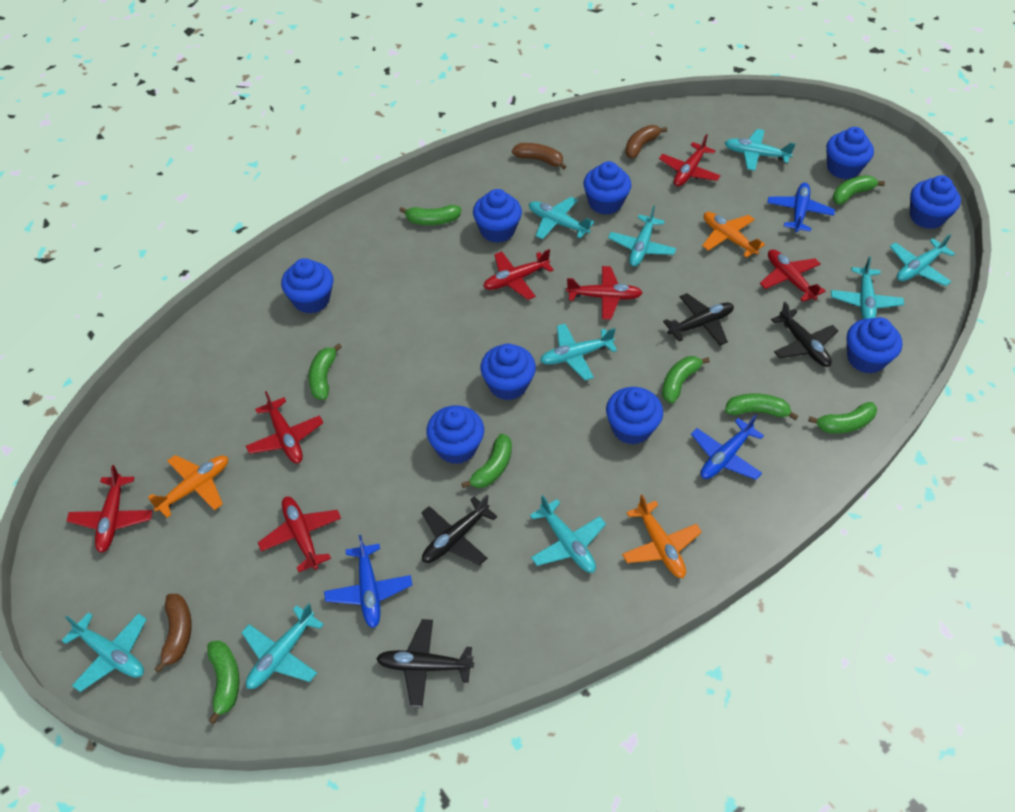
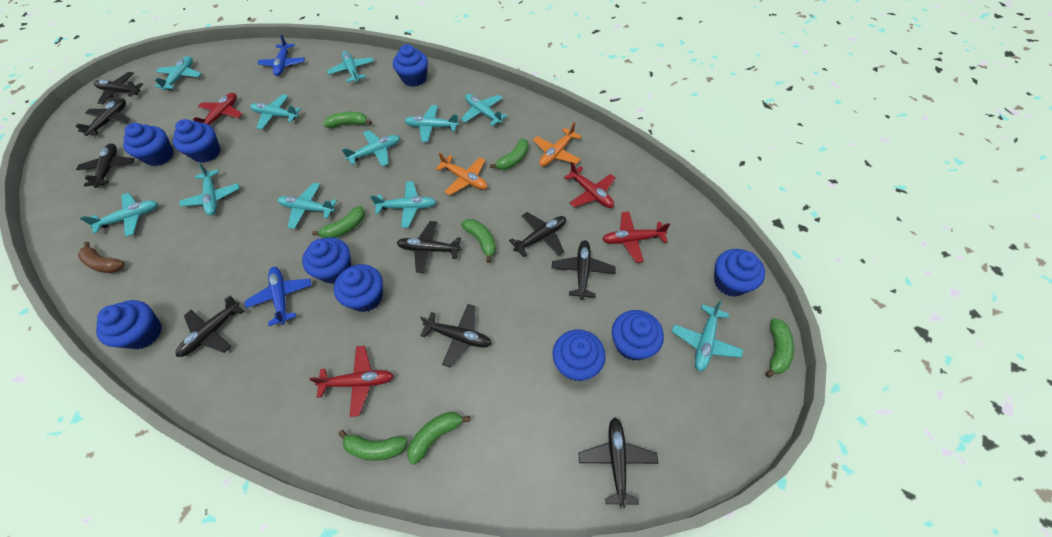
black plane: [376,619,474,708] [421,495,497,565] [663,293,734,346] [771,302,838,367] = 4 -> [75,98,130,136] [76,143,135,188] [94,72,143,104] [176,295,244,357] [397,221,461,273] [420,304,492,367] [509,212,566,257] [552,240,615,300] [579,417,658,508] = 9
blue plane: [324,535,412,628] [691,415,764,480] [767,183,835,232] = 3 -> [245,267,312,326] [257,34,305,76] = 2
brown banana: [155,594,192,673] [512,143,566,170] [625,125,667,158] = 3 -> [78,242,125,273] = 1
green banana: [207,640,240,724] [308,343,342,400] [399,205,461,225] [461,434,512,488] [662,356,710,403] [725,393,798,420] [808,402,877,434] [833,175,885,204] = 8 -> [312,206,365,238] [323,112,372,128] [338,430,408,461] [407,412,470,465] [461,219,496,263] [490,138,529,170] [766,318,794,378] = 7
orange plane: [148,455,228,518] [622,494,702,578] [702,212,765,258] = 3 -> [435,152,487,195] [533,122,582,167] = 2
red plane: [67,465,153,553] [246,391,323,463] [258,497,341,572] [483,249,554,300] [566,266,642,320] [659,134,721,187] [760,249,826,302] = 7 -> [193,93,242,126] [309,346,393,417] [564,162,616,208] [602,212,670,263] = 4
turquoise plane: [61,612,147,692] [241,603,324,689] [529,197,594,239] [530,495,606,573] [540,324,617,380] [608,205,676,267] [725,129,796,171] [831,256,904,319] [890,234,955,286] = 9 -> [80,193,158,237] [155,56,201,90] [179,163,239,216] [250,94,301,129] [278,183,337,229] [327,51,374,83] [342,130,400,167] [370,181,436,228] [405,105,459,142] [461,94,508,126] [672,300,743,372] = 11

